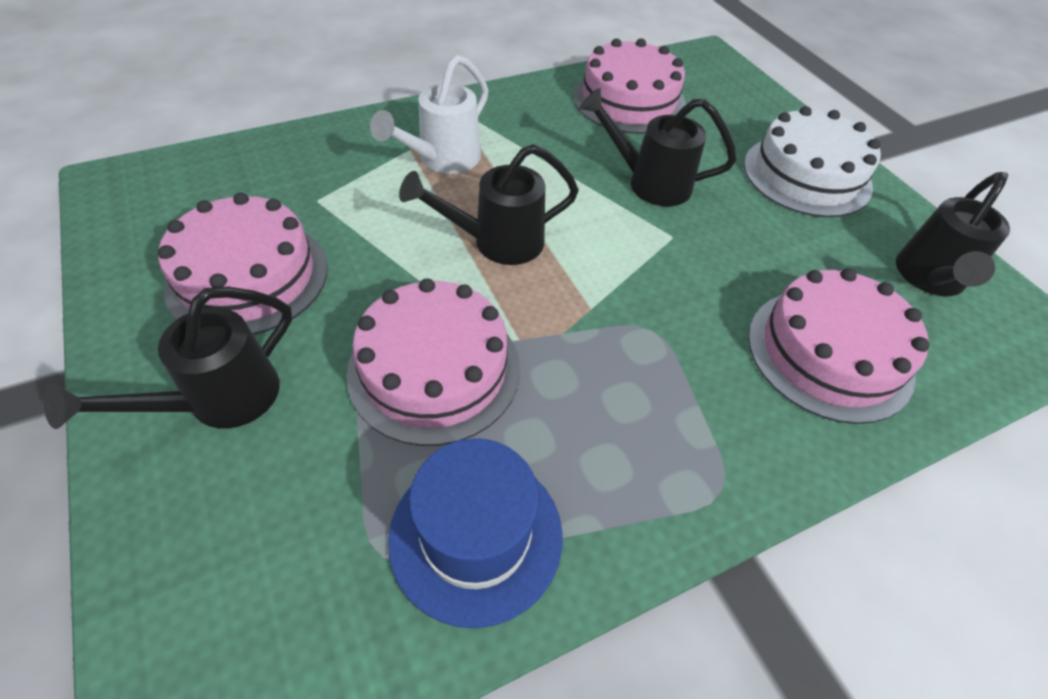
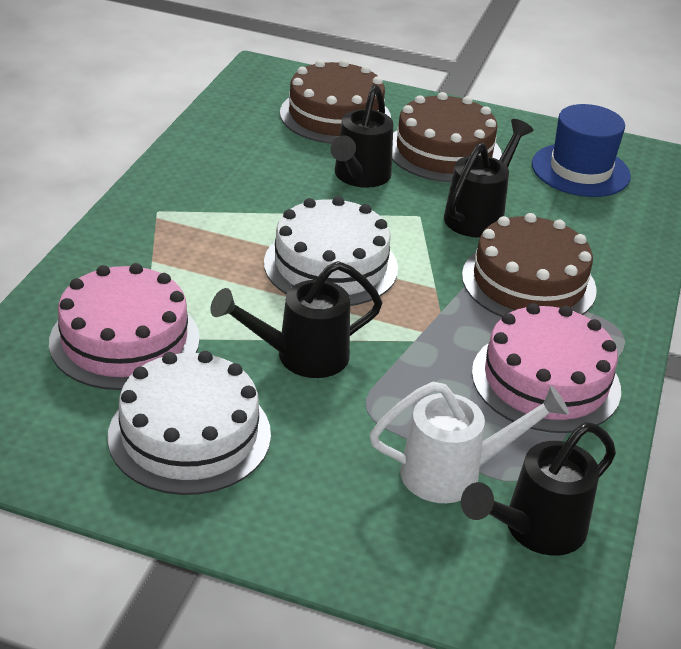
brown cake: none = 0 -> [280,59,391,144] [392,92,502,182] [462,213,597,317] = 3
pink cake: [158,192,328,335] [347,278,520,446] [573,38,686,134] [748,268,929,424] = 4 -> [49,263,200,390] [472,303,621,433] = 2
white cake: [744,106,881,217] = 1 -> [107,351,271,495] [264,196,398,306] = 2

